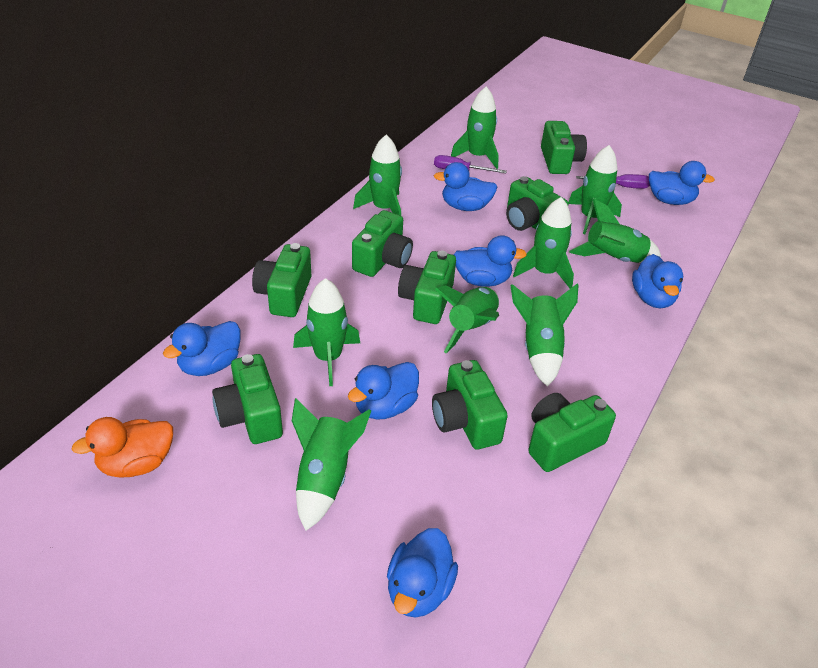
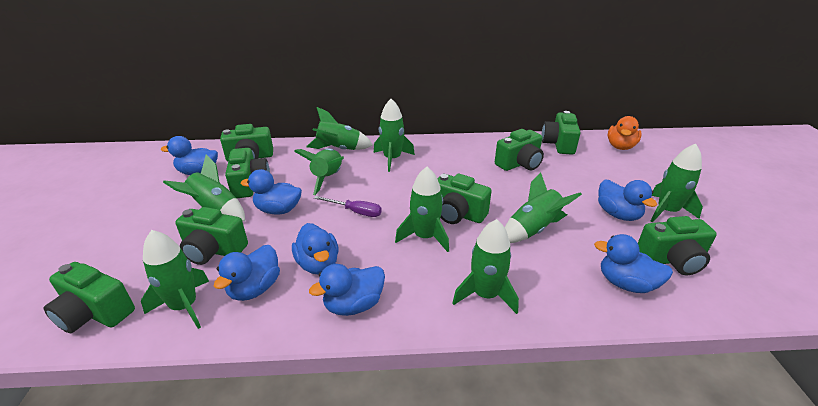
purple screwdriver: [434,155,507,173] [576,174,650,189] = 2 -> [314,196,382,217] = 1

